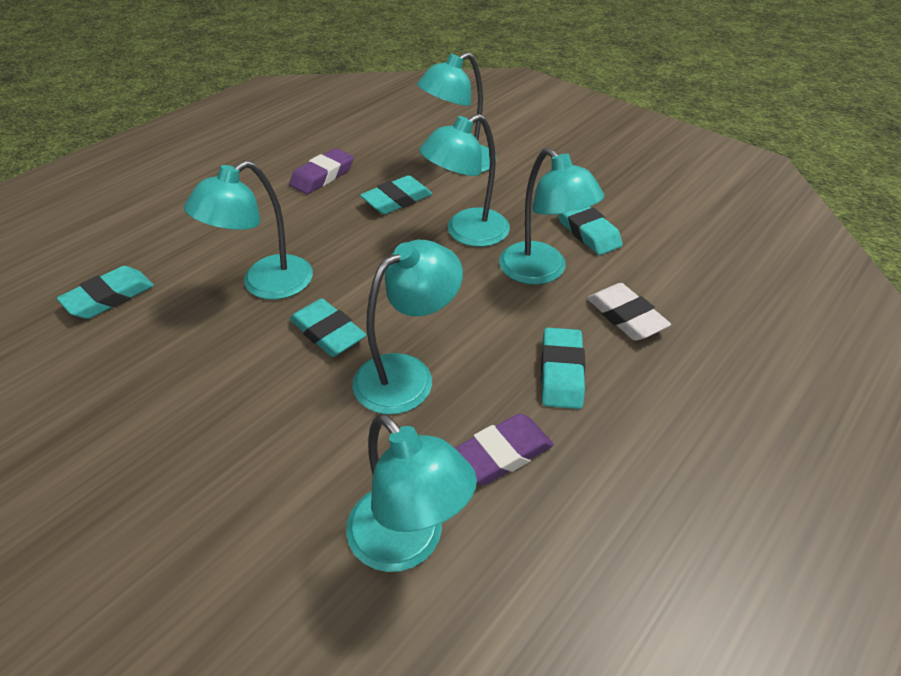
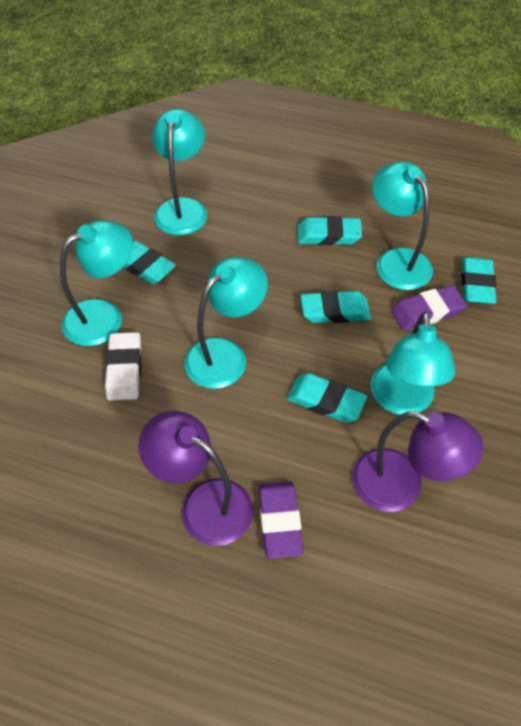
purple lamp: none = 0 -> [139,410,253,546] [352,411,484,512] = 2
turquoise lamp: [184,161,313,300] [346,413,477,572] [353,240,463,414] [417,52,497,173] [419,114,510,247] [499,148,604,285] = 6 -> [60,220,133,346] [152,109,207,235] [184,257,268,389] [371,311,455,415] [372,162,433,290] = 5

